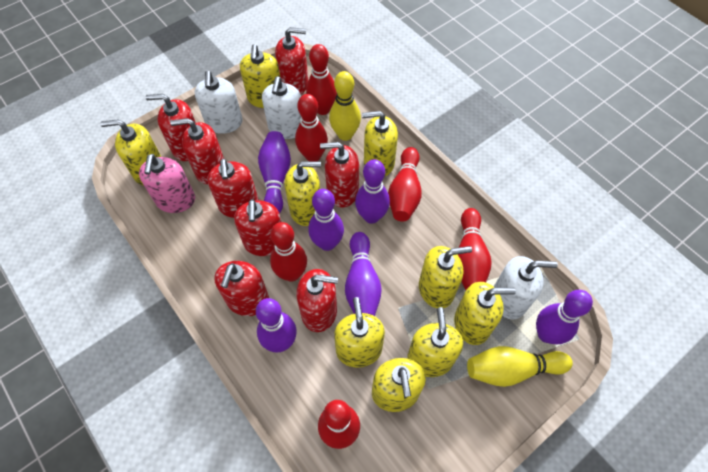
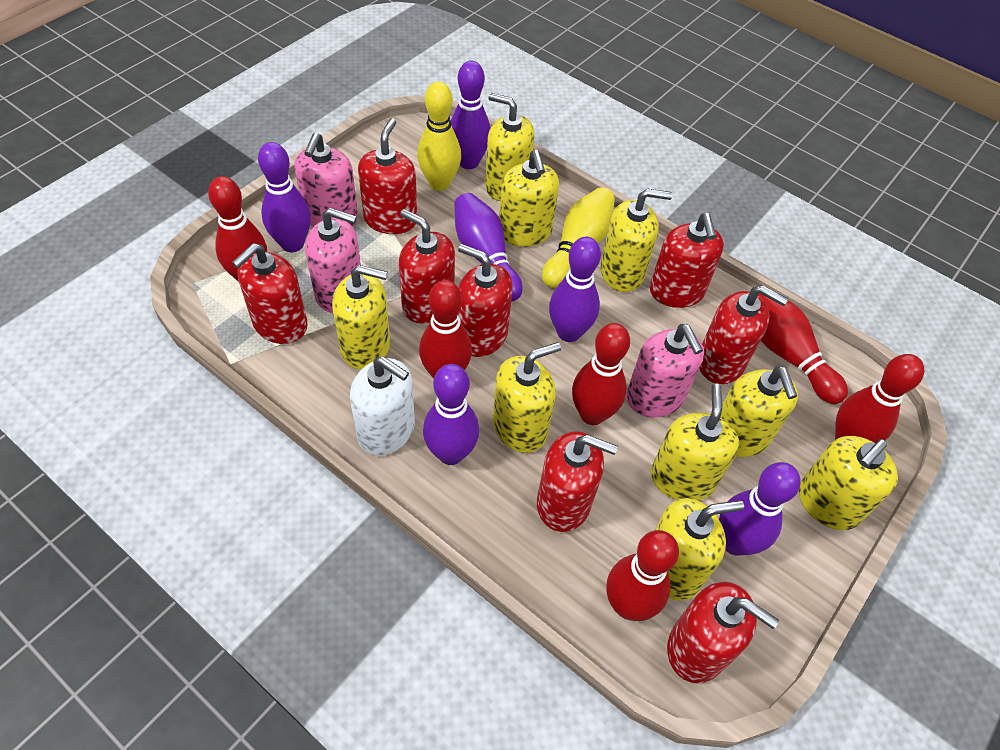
pink soap dispenser: [139,154,195,213] = 1 -> [295,133,358,227] [305,208,361,313] [626,324,704,418] = 3
white soap dispenser: [195,71,243,134] [262,77,301,139] [494,256,558,320] = 3 -> [350,356,415,456] = 1

